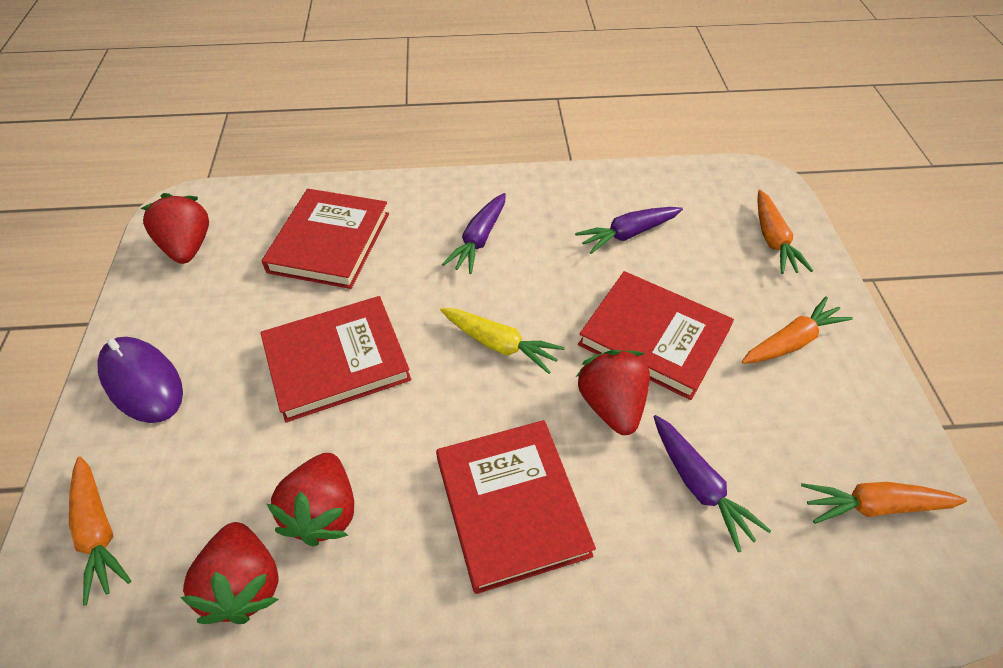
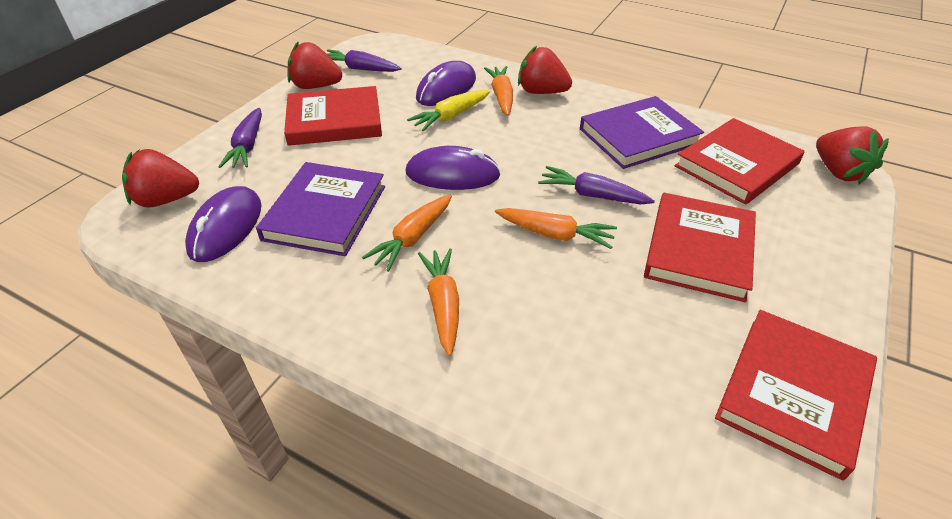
purple book: none = 0 -> [256,162,385,256] [580,96,704,169] = 2
purple mouse: [98,337,183,423] = 1 -> [185,186,262,262] [406,146,501,190] [416,61,476,106] = 3

